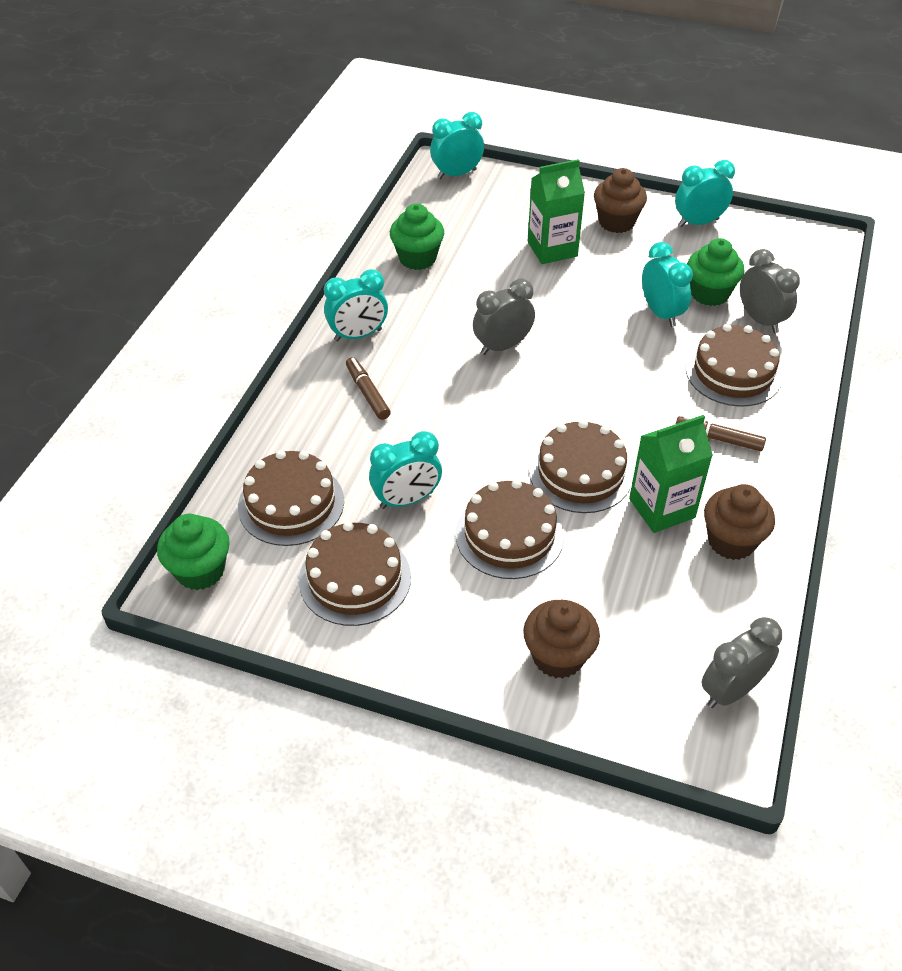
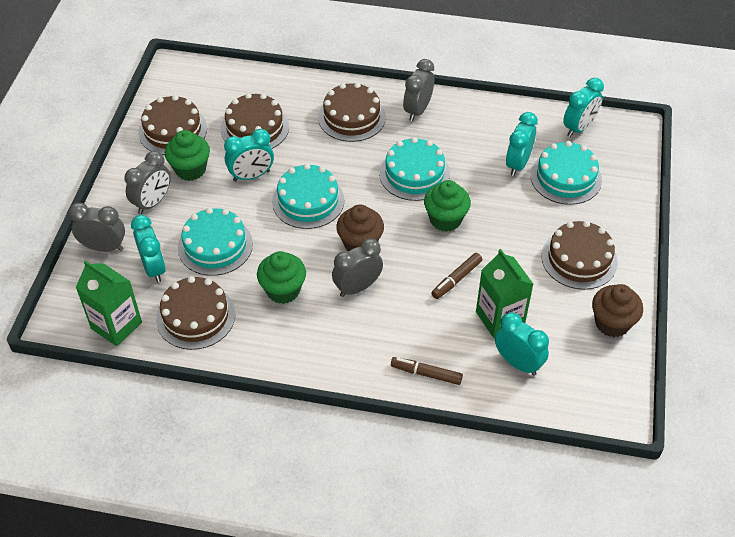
brown cupcake: [523,600,600,679] [594,168,647,233] [704,484,775,560] = 3 -> [336,205,384,251] [592,284,643,337] = 2
grey clock: [473,279,535,355] [701,617,782,708] [740,249,800,333] = 3 -> [69,203,125,252] [124,151,171,214] [332,238,383,297] [403,59,434,121] = 4
turquoise cake: none = 0 -> [178,208,253,276] [272,163,344,229] [379,137,450,201] [530,141,602,205] = 4

